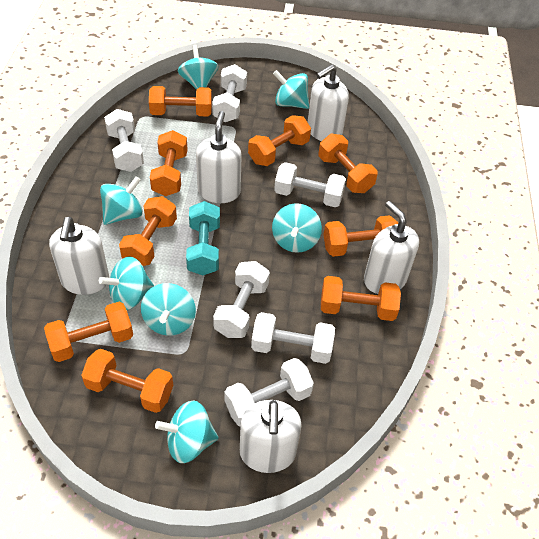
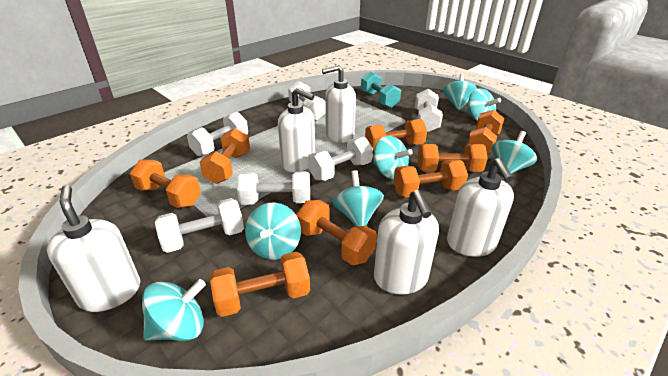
orange dumbbell: [44,302,133,362] [81,349,173,413] [119,196,177,266] [149,86,212,116] [150,130,188,196] [248,115,311,166] [318,134,378,193] [321,276,401,321] [323,215,398,257] = 9 -> [130,159,201,208] [200,128,250,184] [210,252,310,317] [296,200,377,265] [365,119,427,151] [393,160,468,197] [418,144,488,172] [467,110,504,154] = 8

